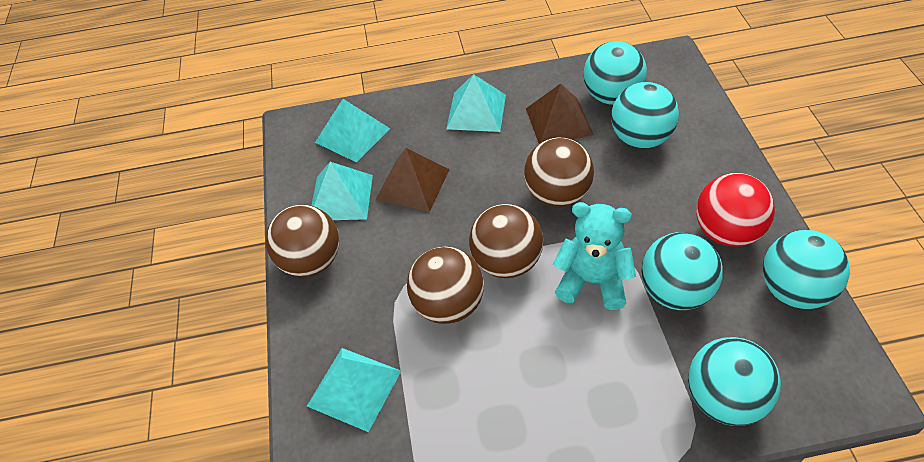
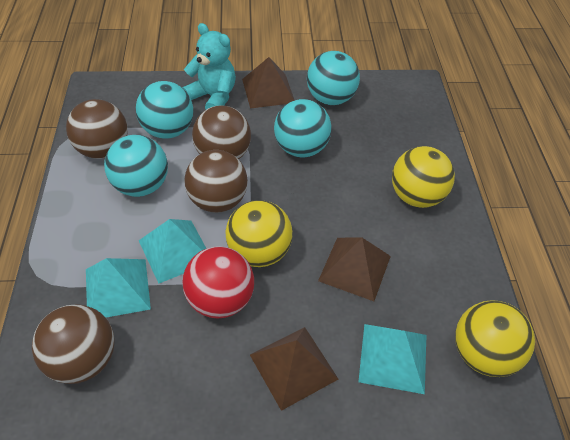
brown pyramid: [376,148,450,212] [526,83,594,144] = 2 -> [242,57,295,109] [250,327,338,411] [318,238,391,301] = 3
turquoise ball: [583,41,647,105] [611,82,679,149] [641,232,723,310] [688,337,781,426] [763,230,850,309] = 5 -> [104,135,168,197] [136,81,193,139] [274,99,332,157] [307,51,360,105] = 4
turquoise pyramid: [307,348,401,432] [311,162,373,220] [315,99,390,162] [446,74,506,132] = 4 -> [86,258,151,317] [139,219,207,284] [358,324,426,394] = 3
yellow ball: none = 0 -> [225,200,293,267] [392,146,455,208] [455,300,535,377] = 3

